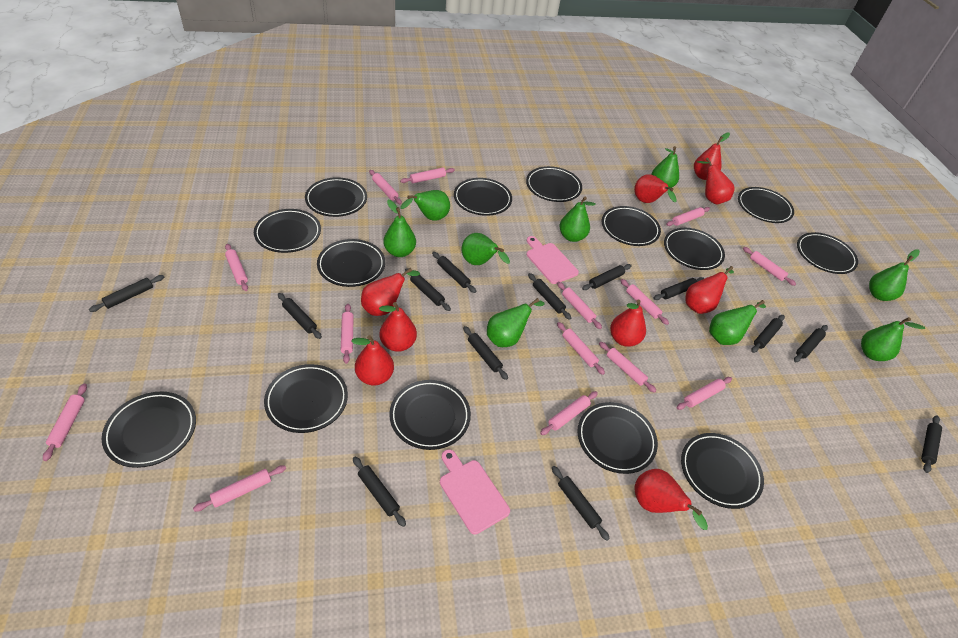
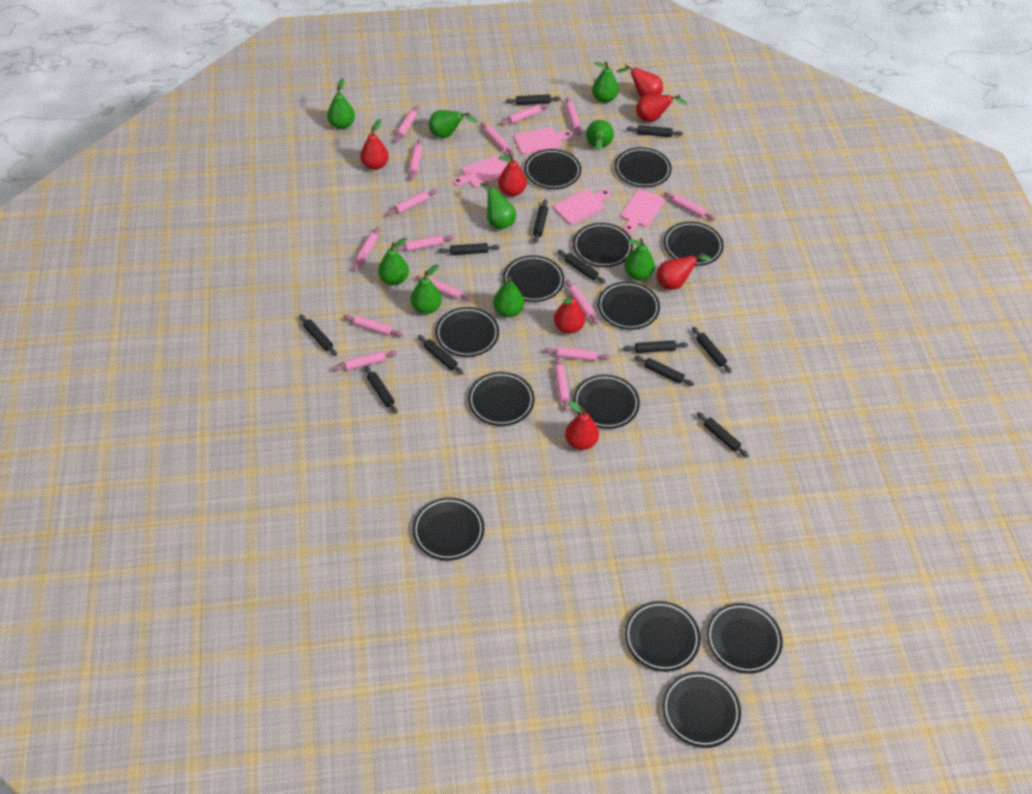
black plate: [102,392,196,468] [254,209,321,253] [264,364,348,433] [305,177,367,217] [317,239,385,287] [389,380,471,450] [454,178,512,216] [526,166,582,202] [577,402,658,474] [602,206,661,246] [664,228,725,270] [681,433,764,509] [738,187,794,223] [797,232,858,274] = 14 -> [412,497,484,561] [435,307,499,357] [468,372,534,426] [503,255,564,302] [524,149,581,189] [573,223,633,267] [573,375,640,429] [598,281,660,330] [615,147,672,187] [625,601,701,672] [662,672,741,748] [664,221,724,266] [706,603,783,674] = 13
black rolling pin: [89,275,164,312] [278,293,322,339] [353,457,406,527] [405,268,451,311] [432,252,476,293] [463,326,508,380] [528,273,571,320] [552,466,610,541] [582,264,632,290] [653,277,704,300] [751,315,785,353] [794,325,828,362] [921,415,942,473] = 13 -> [299,314,337,356] [364,365,397,414] [418,335,463,375] [438,243,500,255] [506,95,561,105] [533,199,548,243] [558,250,605,284] [623,340,688,353] [627,125,683,137] [635,356,694,386] [692,327,732,373] [697,412,749,457] = 12
pink cutting board: [440,449,510,535] [526,236,579,284] = 2 -> [453,155,507,188] [514,127,573,155] [554,189,611,225] [621,189,665,233] = 4
pink rolling pin: [43,384,87,461] [193,465,286,512] [225,244,248,291] [341,304,354,364] [369,170,402,205] [400,167,455,183] [540,391,598,435] [557,282,602,329] [557,322,605,375] [599,342,657,393] [620,279,669,325] [666,207,710,226] [677,377,732,410] [743,247,796,286] = 14 -> [333,351,397,371] [343,315,403,337] [353,227,380,271] [386,189,437,216] [394,106,418,143] [394,235,454,252] [409,139,422,180] [416,275,471,301] [480,122,514,156] [500,104,549,125] [545,347,610,361] [554,357,570,412] [565,98,581,136] [566,280,598,325] [664,192,715,220] = 15
red pear: [351,335,394,386] [361,268,420,316] [379,302,417,352] [610,300,646,347] [634,174,677,203] [635,469,708,530] [685,266,734,314] [694,132,730,180] [697,157,734,204] = 9 -> [360,119,389,170] [498,155,527,196] [554,293,585,334] [565,401,599,450] [616,65,663,98] [636,95,687,122] [656,253,711,290] = 7

